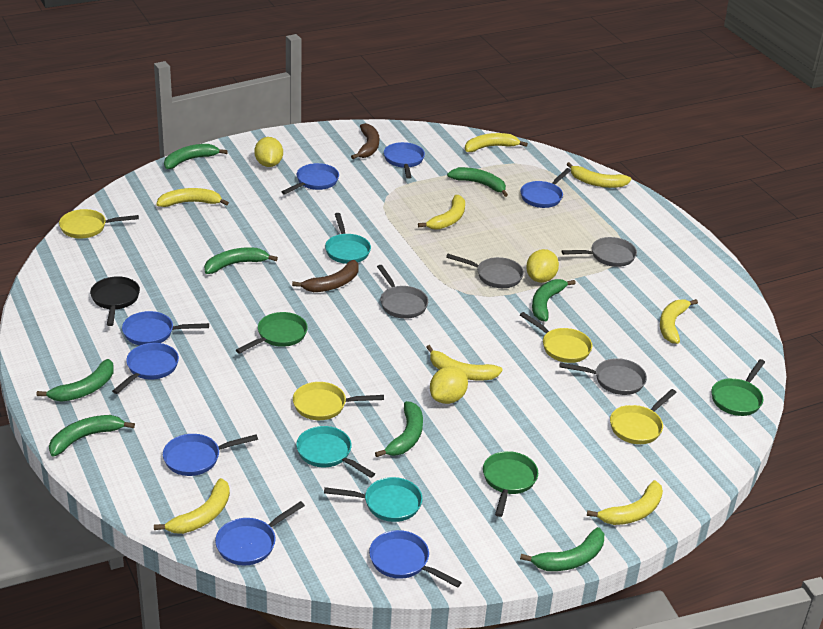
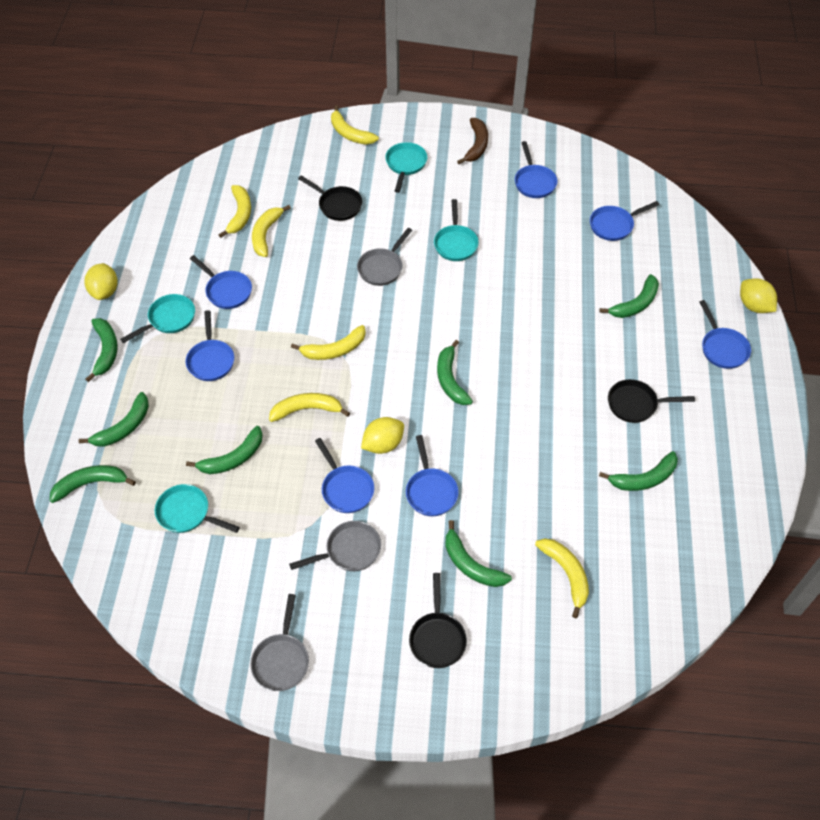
black pan: [90,276,140,326] = 1 -> [298,175,362,221] [409,573,467,668] [608,379,695,423] = 3
blue pan: [112,343,179,394] [122,311,209,345] [163,434,258,476] [215,501,305,566] [282,163,339,195] [369,530,462,588] [384,142,425,179] [520,168,571,208] = 8 -> [186,310,234,381] [190,255,252,309] [315,438,374,513] [406,435,459,516] [515,141,557,198] [590,201,660,241] [699,300,751,369] = 7
brown banana: [292,260,359,292] [351,123,379,159] = 2 -> [457,118,488,164] = 1
green pan: [236,312,308,354] [483,451,538,517] [711,359,765,416] = 3 -> none = 0
grey pan: [377,265,428,319] [446,254,524,288] [559,358,647,395] [562,237,637,267] = 4 -> [250,594,309,691] [289,521,381,571] [357,228,412,286] = 3
turquoise pan: [296,426,375,478] [324,477,423,522] [325,213,371,264] = 3 -> [120,294,195,343] [155,484,240,533] [385,142,427,193] [434,199,479,261] = 4
yellow banana: [154,478,230,534] [156,188,229,207] [418,195,465,230] [426,345,503,380] [465,133,528,152] [567,162,631,188] [587,480,663,525] [660,299,698,344] = 8 -> [219,185,251,238] [252,205,291,257] [269,393,350,422] [291,325,366,360] [331,105,379,145] [535,538,589,618] = 6
yellow pan: [59,209,139,238] [293,382,384,420] [520,312,592,363] [610,389,677,444] = 4 -> none = 0

